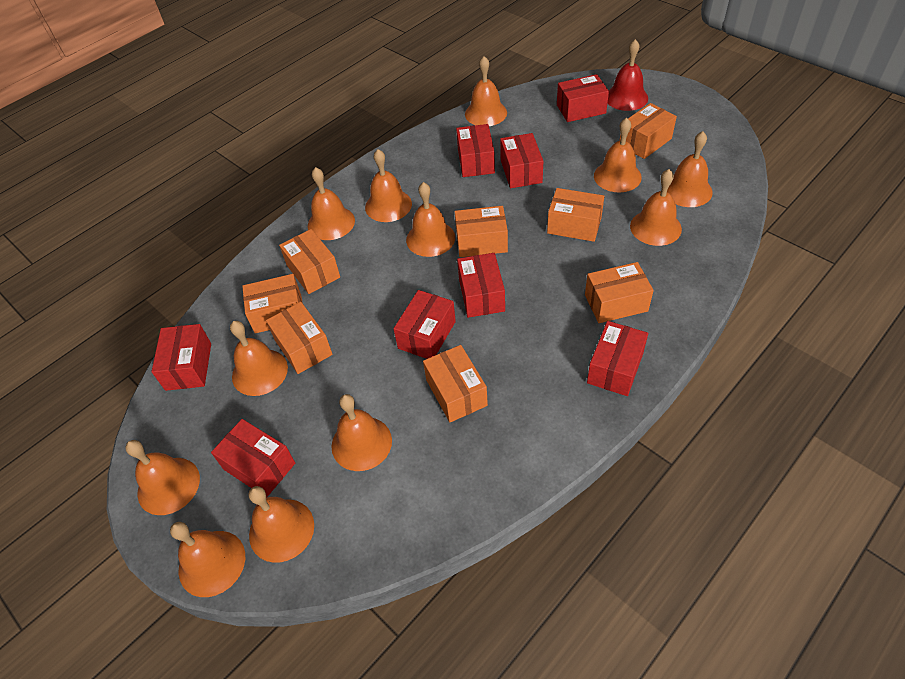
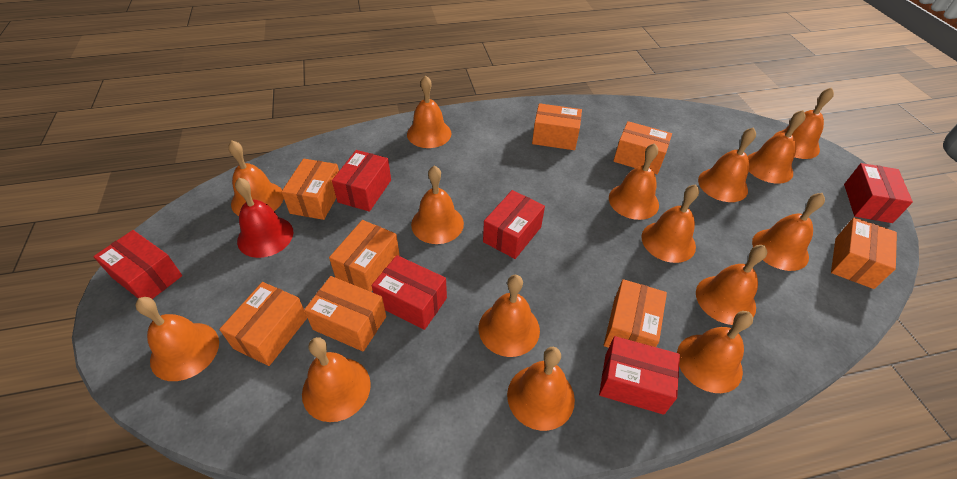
orange bell: [125,440,200,515] [170,522,245,597] [230,321,288,396] [248,486,314,563] [308,167,355,240] [332,394,392,471] [365,149,412,222] [406,182,455,257] [465,56,507,126] [594,118,642,192] [630,169,682,246] [667,131,713,207] = 12 -> [135,297,219,381] [228,140,284,216] [302,337,371,422] [407,75,451,148] [411,166,464,244] [478,275,540,357] [507,347,575,431] [609,143,659,220] [641,184,699,263] [677,311,753,393] [696,245,767,325] [698,127,756,202] [748,110,806,183] [752,193,825,271] [774,87,834,159] = 15
red box: [151,324,211,391] [211,419,295,498] [393,290,456,359] [456,124,495,177] [457,253,505,318] [500,133,543,188] [557,74,609,122] [587,321,648,396] = 8 -> [93,230,183,299] [332,150,391,212] [372,255,447,330] [483,190,545,259] [599,336,680,415] [844,163,913,223] = 6

